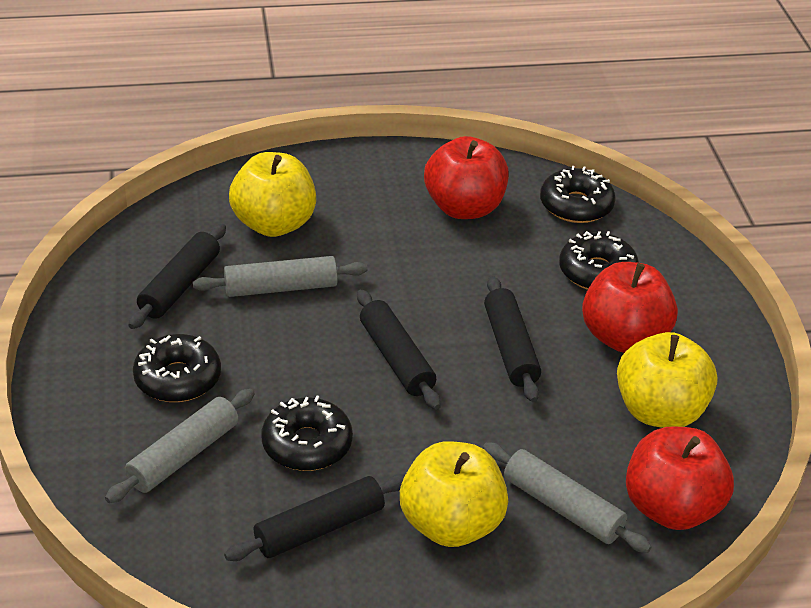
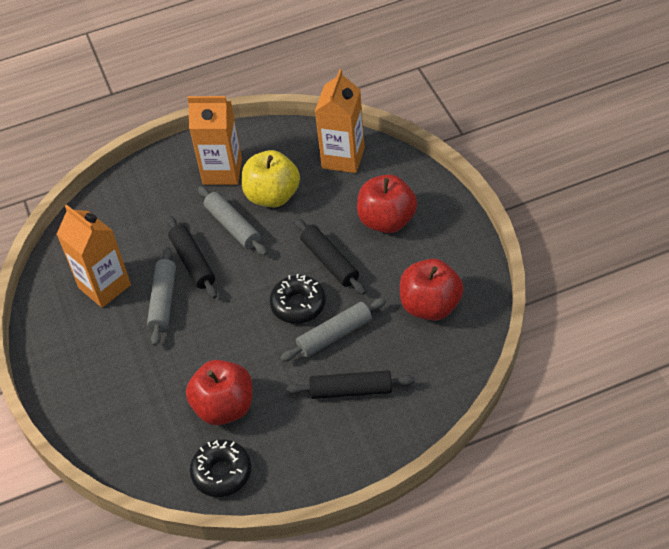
black donut: [133,334,221,402] [262,395,353,471] [540,166,616,223] [559,231,639,290] = 4 -> [190,439,252,497] [269,274,326,324] = 2
black rolling pin: [128,224,226,329] [224,474,405,561] [357,289,441,410] [484,276,541,402] = 4 -> [167,216,217,299] [287,370,415,399] [295,219,366,295] = 3
orange carton: none = 0 -> [57,205,131,308] [187,96,242,185] [315,69,365,173] = 3
yellow apple: [229,152,316,237] [400,441,508,547] [617,332,717,428] = 3 -> [242,150,300,207] = 1

